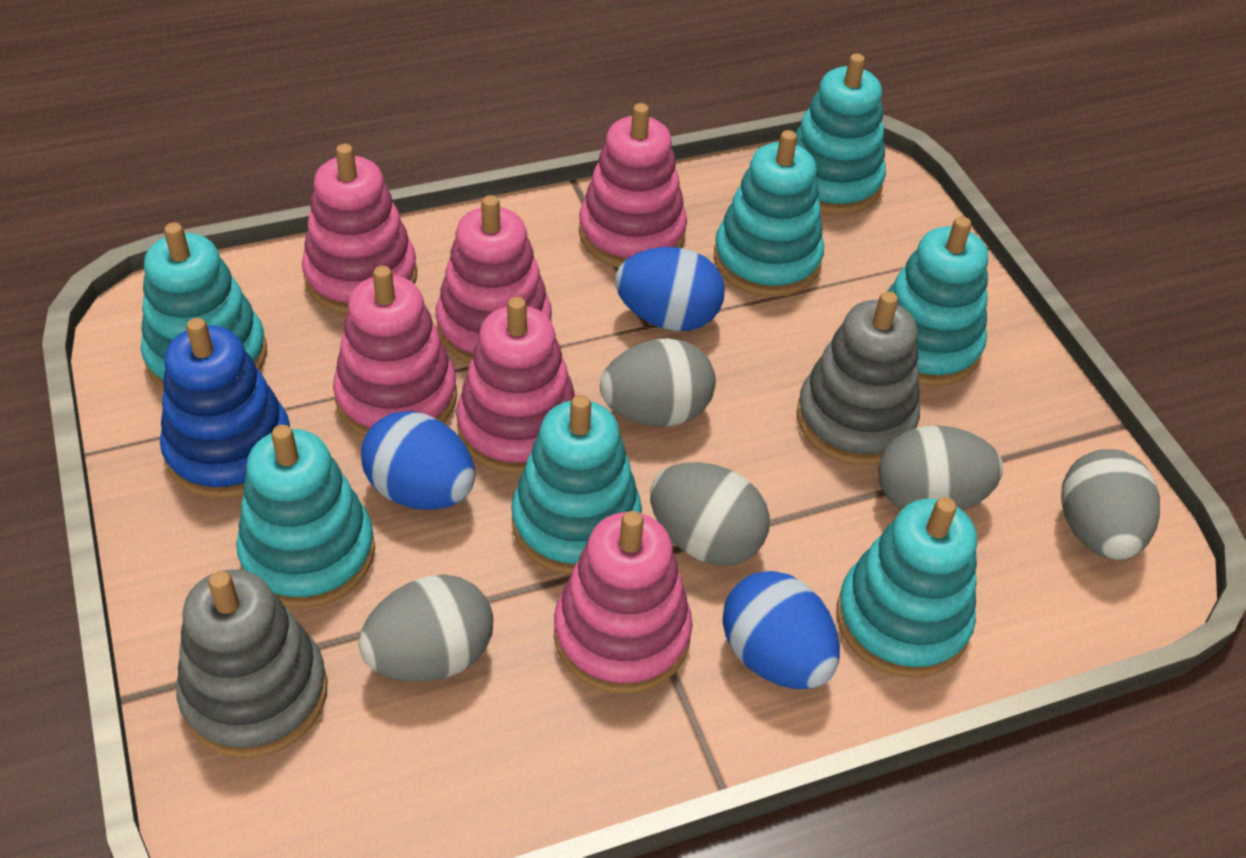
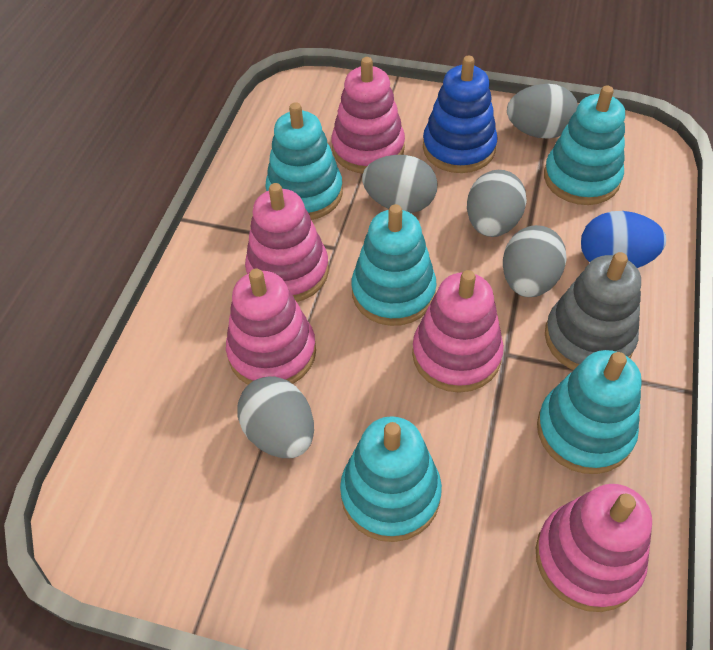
blue egg: [361,411,475,510] [615,247,725,331] [723,571,840,689] = 3 -> [581,211,666,268] = 1
grey stacking toy: [176,569,328,758] [796,291,920,465] = 2 -> [545,252,641,370] = 1
pink stacking toy: [302,144,417,315] [333,266,457,437] [436,195,552,365] [456,297,576,474] [554,511,692,694] [579,103,687,268] = 6 -> [226,269,316,385] [245,183,329,302] [331,57,405,173] [412,270,504,393] [536,484,652,612] = 5
turquoise stacking toy: [141,223,267,390] [236,425,375,608] [511,395,642,575] [714,130,824,297] [795,53,886,215] [837,497,977,678] [888,216,988,387] = 7 -> [266,102,343,220] [340,416,442,542] [351,204,437,326] [537,350,642,474] [544,86,625,205] = 5

